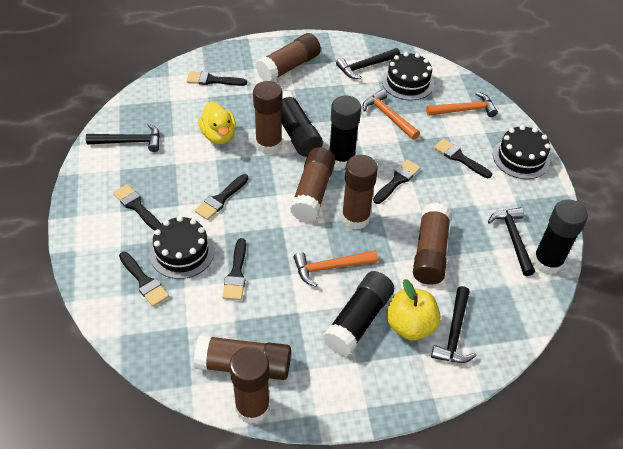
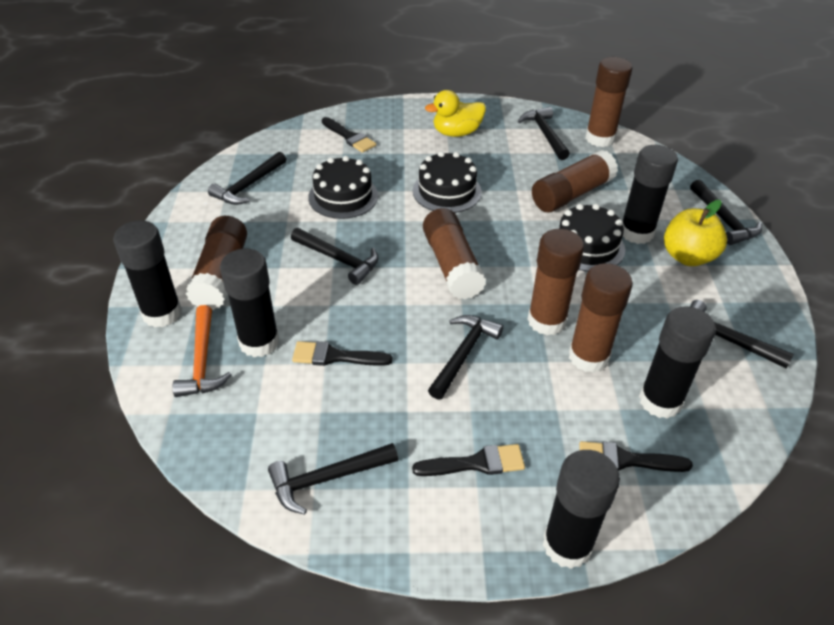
black brush: [113,184,161,231] [119,252,169,307] [187,71,247,86] [195,174,249,220] [222,238,246,300] [373,160,421,204] [434,138,492,178] = 7 -> [292,341,392,366] [322,117,376,153] [412,444,525,476] [579,441,693,472] = 4
black glue stick: [281,90,323,157] [323,271,394,356] [329,96,361,169] [533,199,588,274] = 4 -> [113,220,182,327] [220,249,279,357] [543,450,620,569] [622,145,678,244] [639,306,716,419] = 5
black hammer: [86,124,160,152] [336,48,400,79] [431,286,477,363] [488,207,535,276] = 4 -> [208,152,286,205] [268,443,398,515] [291,228,379,285] [428,315,503,400] [518,107,570,160] [690,180,762,245] [690,300,794,369] = 7
brown glue stick: [194,335,291,380] [229,347,270,424] [253,81,282,154] [256,33,321,81] [290,147,335,222] [341,155,378,229] [413,203,451,285] = 7 -> [186,216,247,310] [423,208,486,299] [527,229,584,335] [532,150,618,212] [569,263,633,373] [585,57,632,147] = 6
orange hammer: [294,250,378,287] [363,89,420,140] [426,92,498,117] = 3 -> [173,305,231,397] = 1

